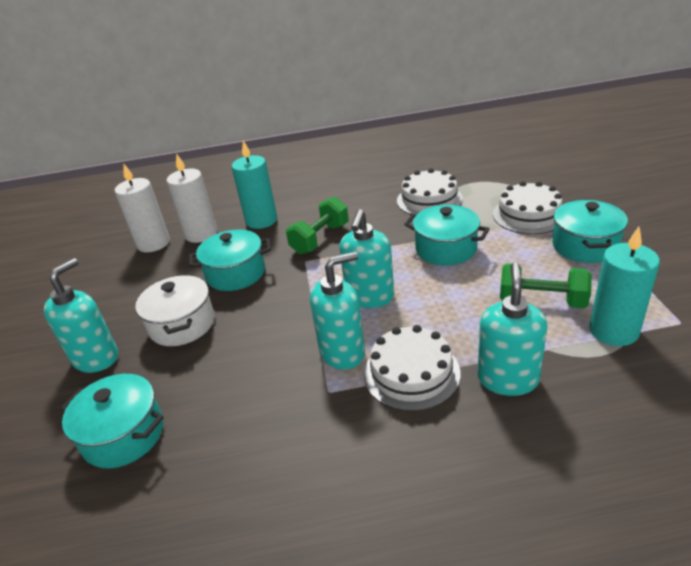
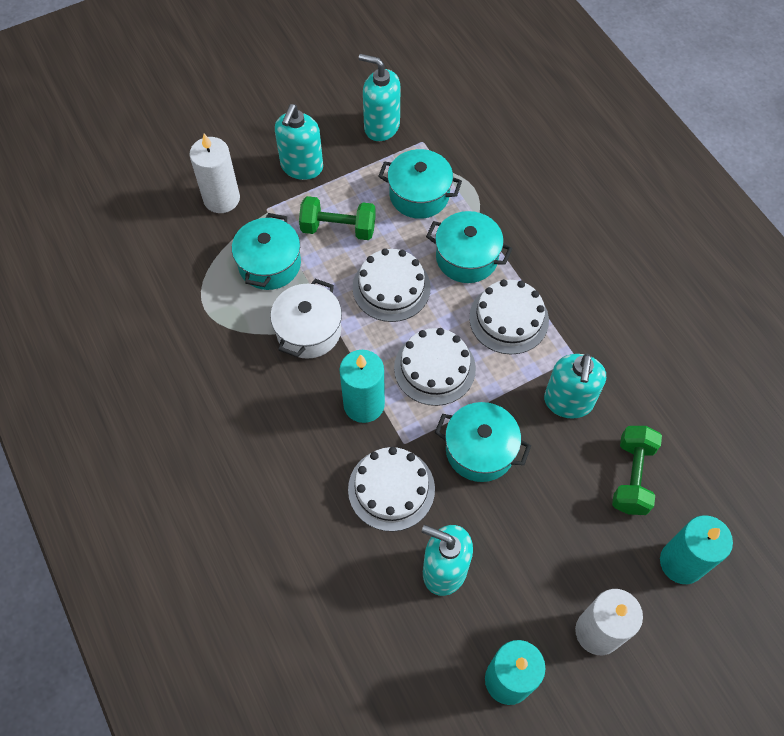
turquoise candle: [232,140,277,229] [589,227,660,346] = 2 -> [339,350,385,423] [485,640,546,705] [660,515,733,584] = 3
white cake: [364,325,460,411] [397,168,463,215] [493,181,562,234] = 3 -> [348,447,435,532] [353,248,431,322] [394,328,476,406] [469,279,549,354] = 4

